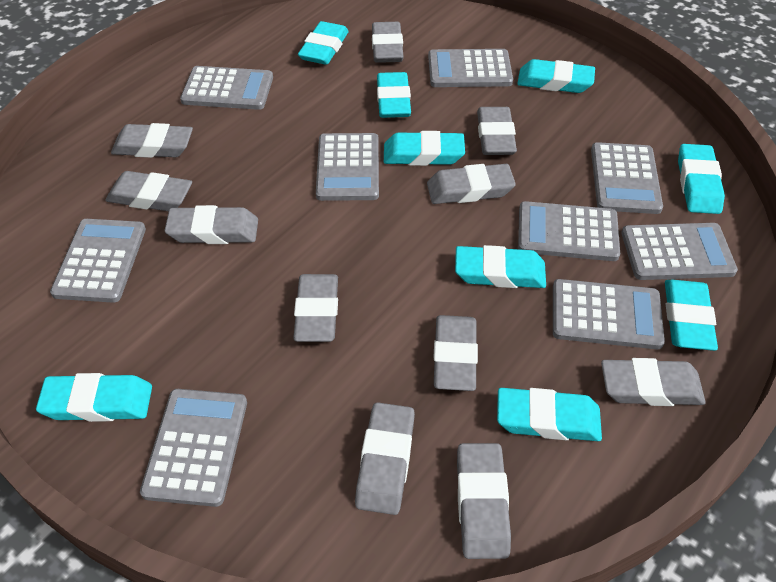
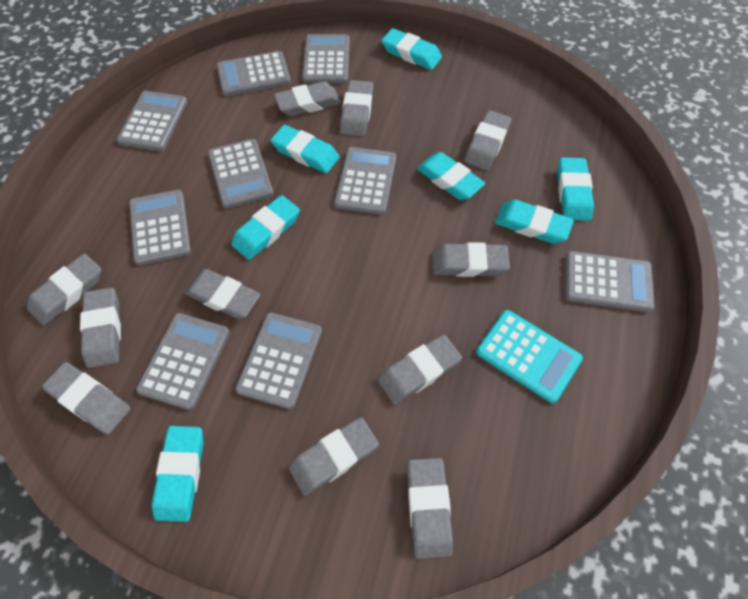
turquoise calculator: none = 0 -> [476,310,583,403] = 1
turquoise eraser: [36,373,152,422] [298,21,349,65] [377,72,411,118] [384,131,465,166] [455,245,546,288] [497,388,602,441] [517,59,595,93] [665,280,718,351] [678,144,725,214] = 9 -> [152,426,204,522] [231,195,300,260] [271,125,340,173] [381,28,442,70] [417,152,485,200] [495,200,574,244] [557,157,594,221] = 7

